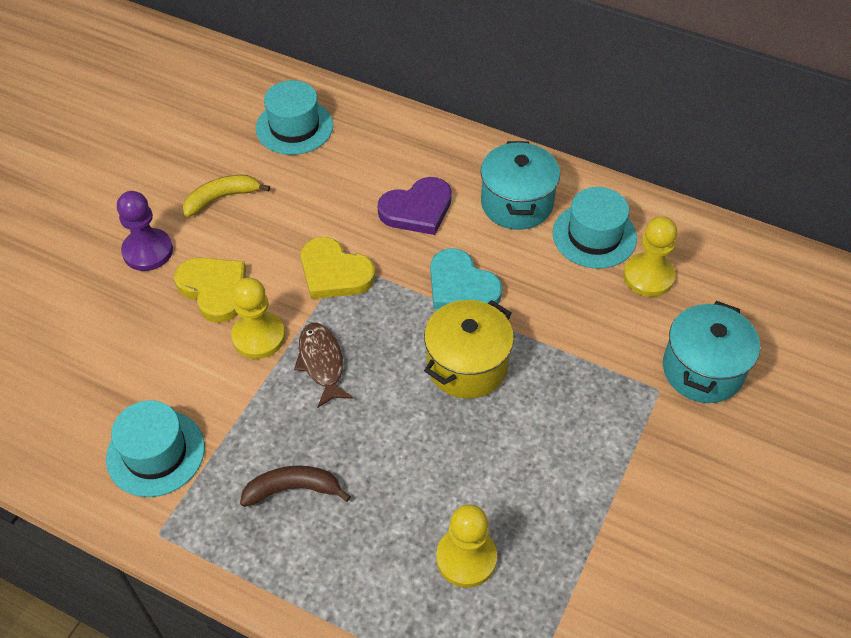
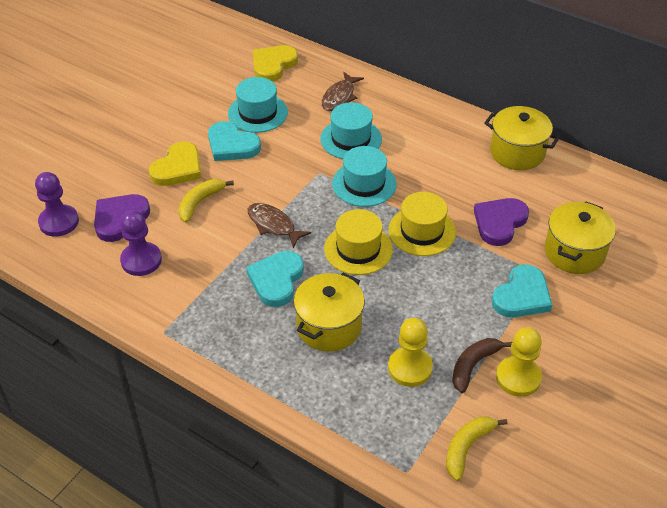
brown fish: [294,323,354,408] = 1 -> [248,203,311,248] [322,72,364,111] = 2
purple heart: [378,177,452,235] = 1 -> [94,194,150,242] [474,198,529,246] = 2
purple pawn: [117,191,173,271] = 1 -> [35,172,79,237] [120,210,162,276] = 2
turquoise heart: [430,248,503,309] = 1 -> [208,121,261,161] [246,251,304,307] [492,264,552,317] = 3
turquoise pot: [480,141,560,230] [663,301,760,403] = 2 -> none = 0
yellow banana: [183,175,270,217] = 1 -> [178,179,234,223] [446,417,508,481] = 2
yellow hat: none = 0 -> [324,209,393,275] [388,192,456,256] = 2
yellow pawn: [231,278,285,359] [436,504,497,588] [623,216,677,297] = 3 -> [388,318,433,387] [496,327,542,397] = 2
yellow pot: [424,300,514,399] = 1 -> [294,272,365,352] [484,106,560,170] [545,201,616,274] = 3

